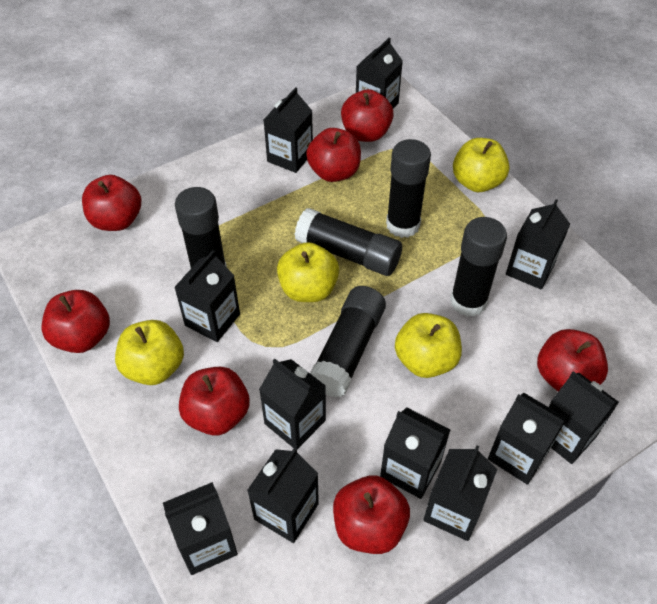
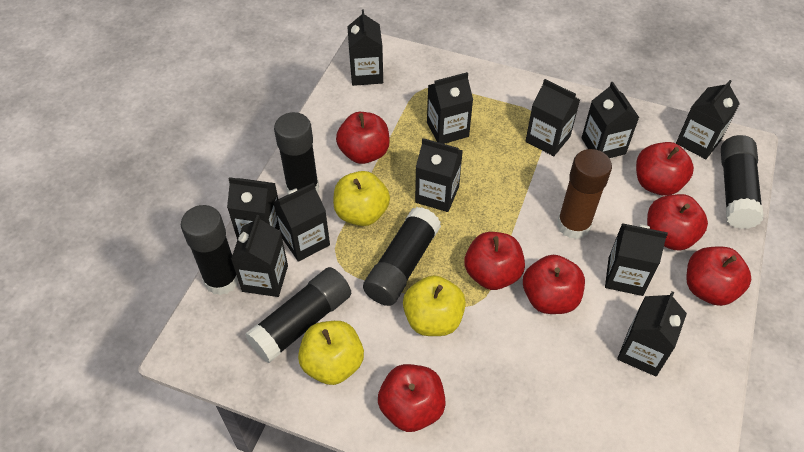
brown glue stick: none = 0 -> [557,149,612,239] = 1
yellow apple: [115,320,184,385] [277,242,339,302] [395,313,462,378] [453,138,510,192] = 4 -> [298,321,364,385] [333,171,390,226] [403,275,466,336] = 3

